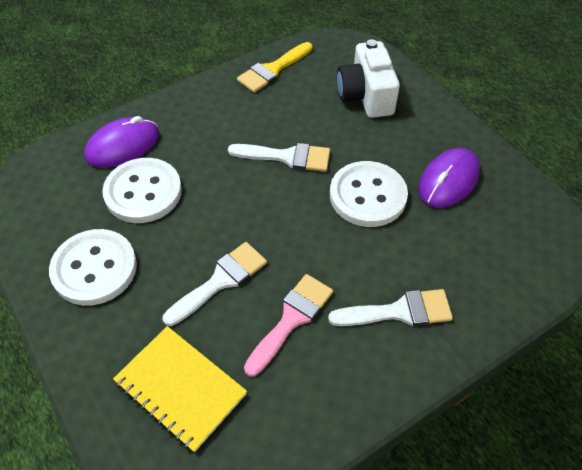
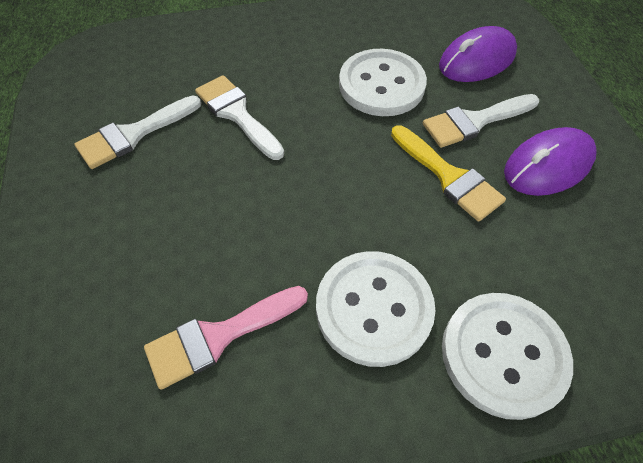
white camera: [337,39,400,118] = 1 -> none = 0
yellow notebook: [113,326,247,452] = 1 -> none = 0

